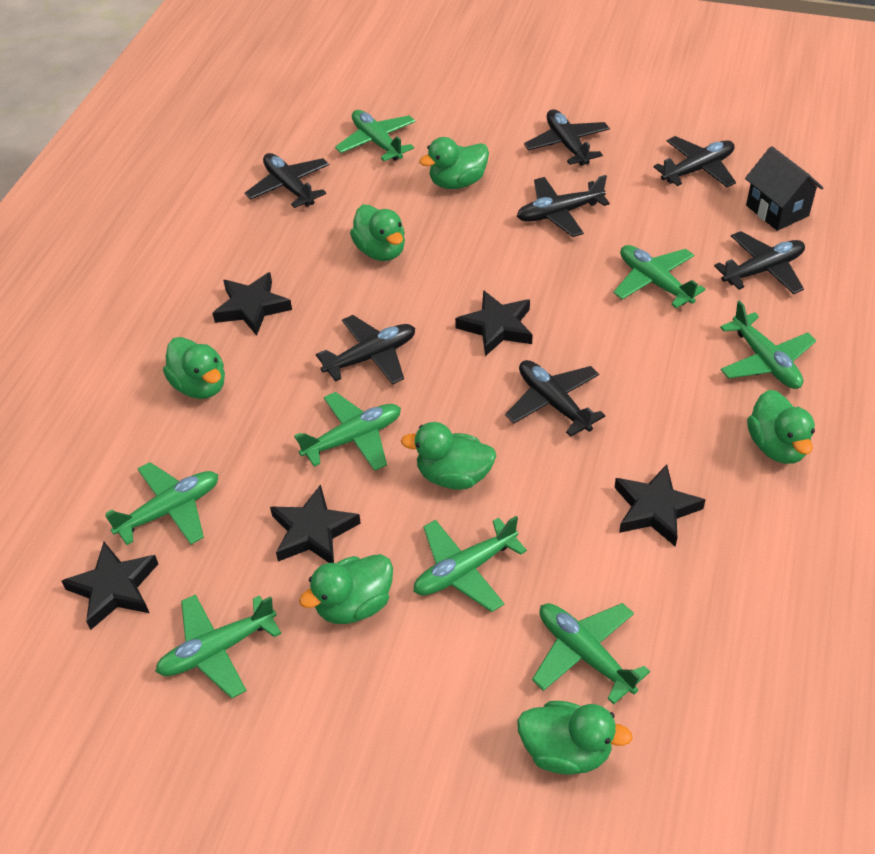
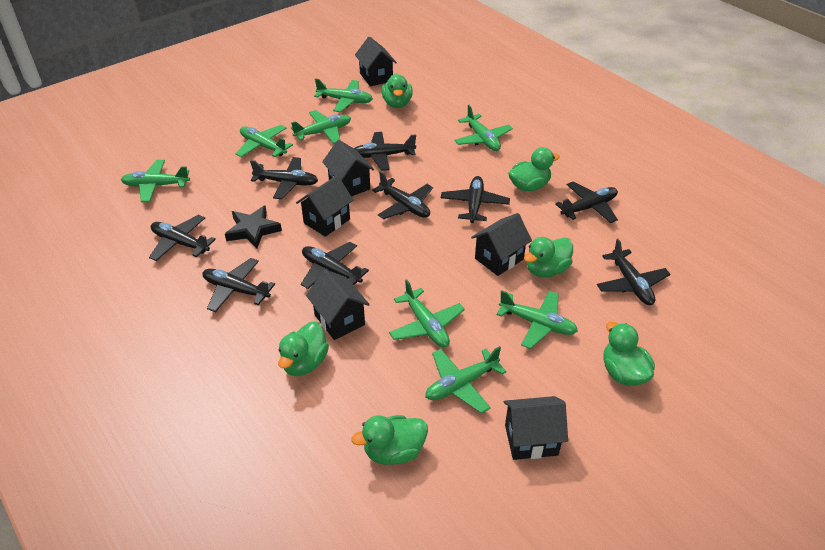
black house: [745,146,823,231] = 1 -> [296,175,353,237] [306,269,370,340] [322,140,374,196] [355,37,397,87] [471,213,532,276] [504,396,568,460] = 6
black plane: [245,153,329,208] [316,315,415,384] [505,360,605,437] [517,175,610,237] [524,109,610,166] [653,136,736,187] [714,231,805,294] = 7 -> [149,215,216,261] [202,258,275,312] [250,157,318,199] [301,242,369,289] [354,132,416,171] [372,171,433,219] [441,176,510,223] [555,181,618,223] [597,239,671,305] = 9
black star: [62,542,158,630] [213,272,292,336] [270,484,361,563] [455,290,533,356] [614,465,705,547] = 5 -> [225,206,282,249] = 1
green duck: [163,337,225,399] [299,554,393,624] [350,205,405,261] [401,422,496,490] [419,137,489,189] [517,701,633,775] [747,390,815,464] = 7 -> [278,321,329,376] [351,415,428,465] [382,74,413,108] [508,147,559,191] [524,237,573,278] [603,322,655,386] = 6

